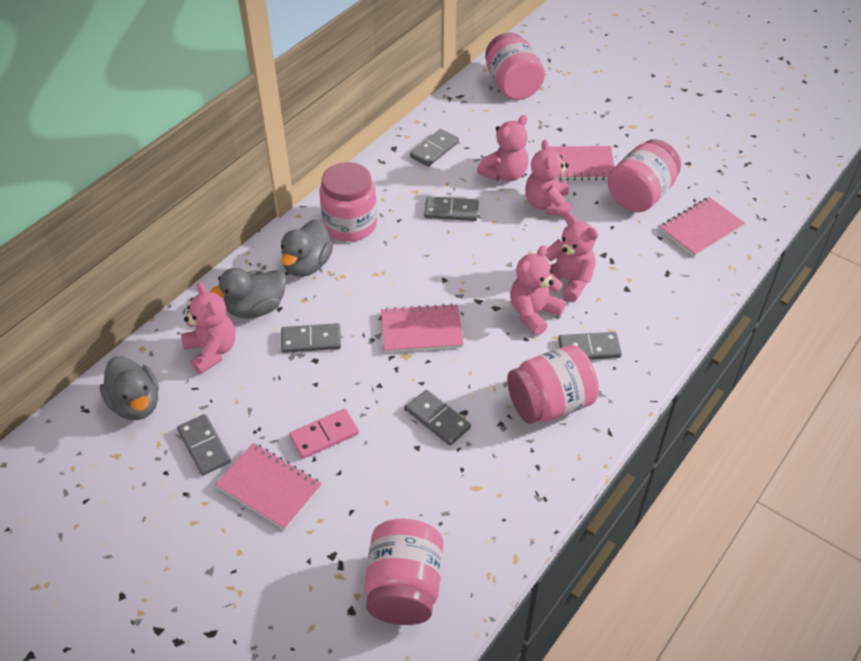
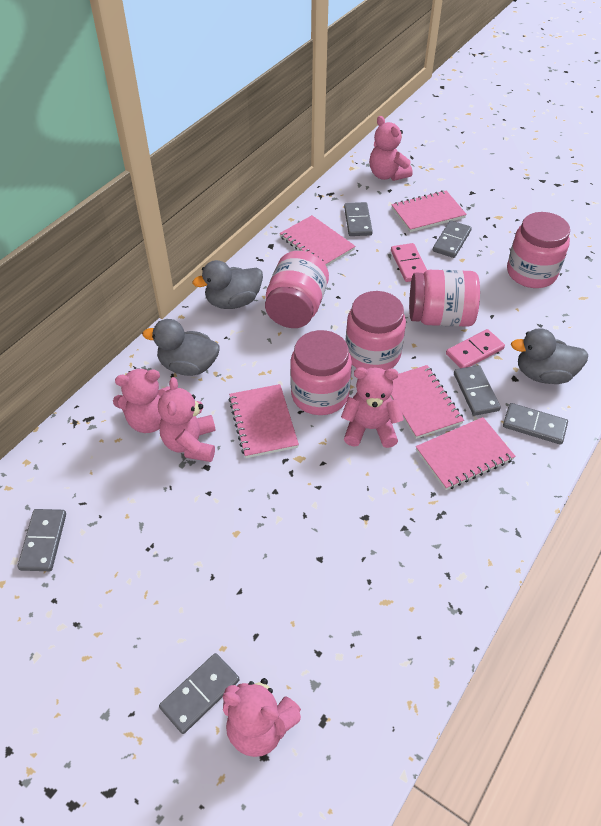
pink domino: [289,409,359,459] = 1 -> [391,243,427,282] [446,329,505,368] = 2
pink notebook: [215,443,322,530] [381,303,464,353] [548,146,615,181] [660,197,745,257] = 4 -> [229,384,299,458] [280,215,356,266] [390,365,464,439] [391,190,467,232] [416,417,515,490] = 5

